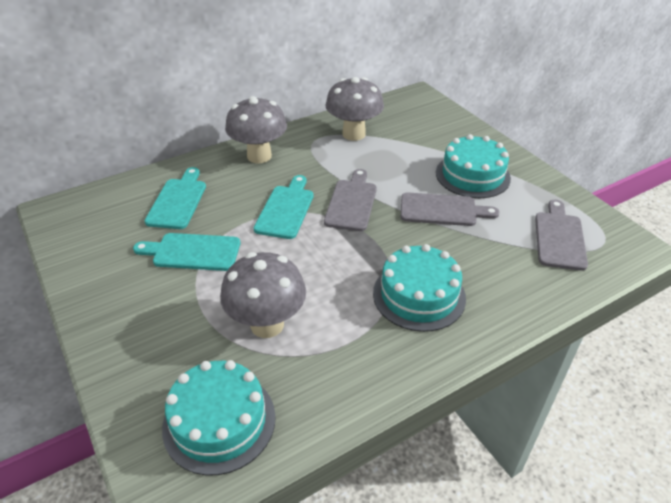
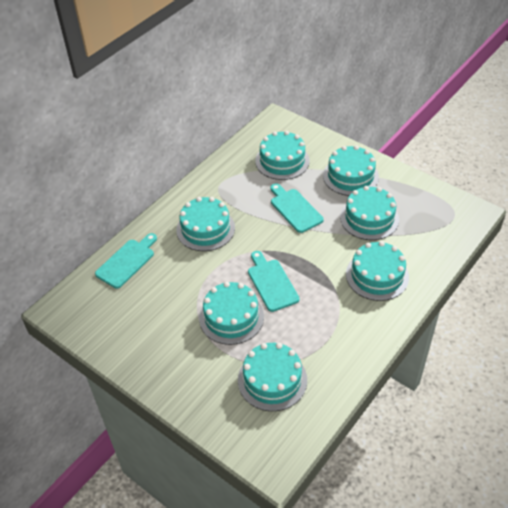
grey cutting board: [324,169,377,231] [401,192,499,226] [535,200,588,271] = 3 -> none = 0
grey mushroom: [220,252,306,338] [225,96,287,163] [325,77,384,141] = 3 -> none = 0
turquoise cake: [162,360,276,475] [373,244,466,332] [436,134,511,198] = 3 -> [176,197,235,251] [199,282,264,345] [238,343,307,411] [255,131,310,180] [323,145,379,196] [340,186,399,240] [346,241,409,301] = 7

